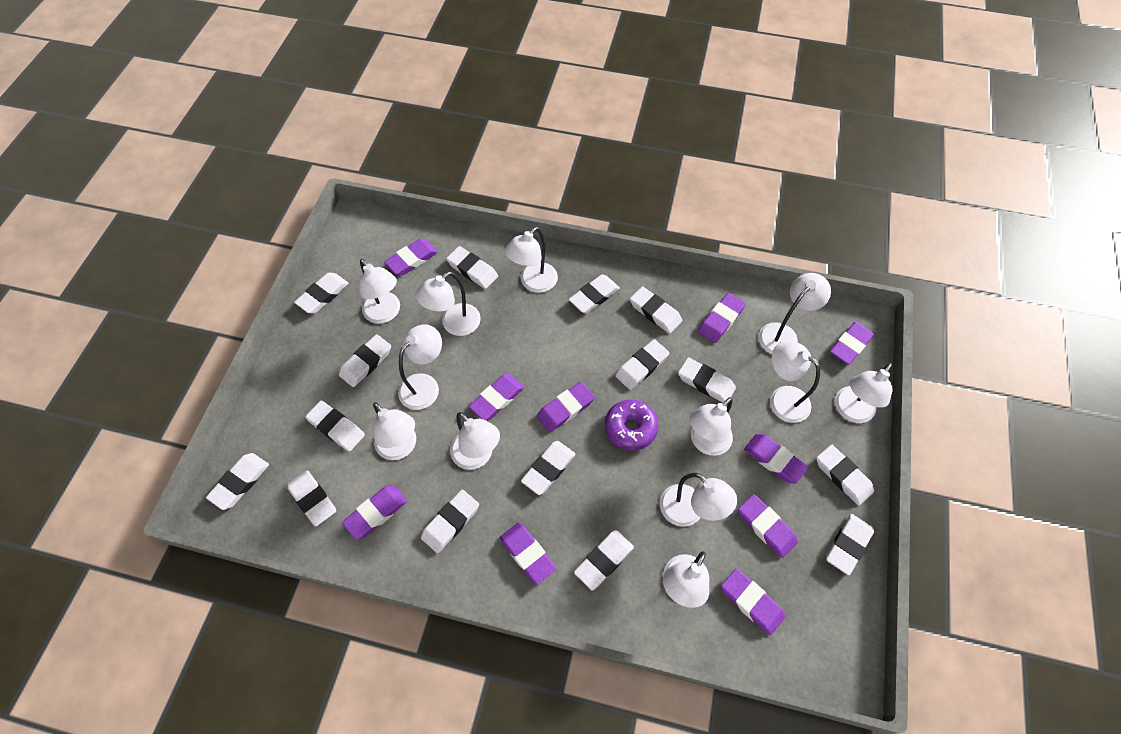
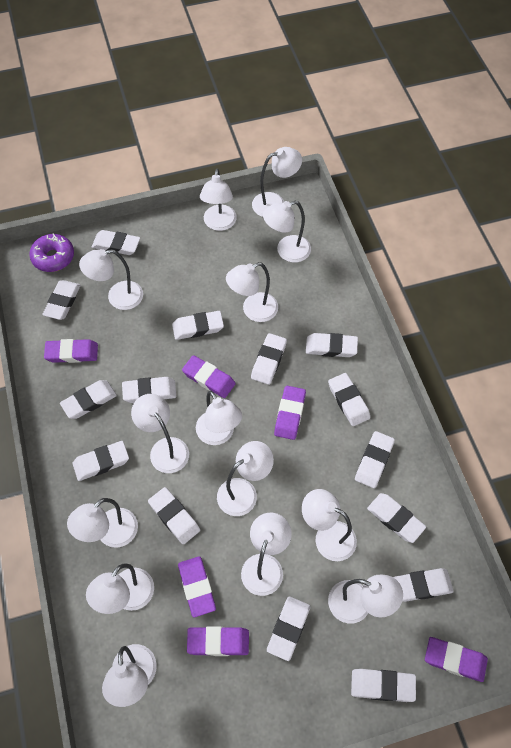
purple eraser: [342,485,407,540] [384,239,438,275] [469,374,524,420] [500,523,556,585] [537,382,595,432] [698,293,746,343] [721,568,785,635] [738,494,798,558] [744,434,808,484] [830,322,874,365] = 10 -> [44,339,98,363] [178,556,216,618] [182,355,236,398] [187,626,249,656] [274,386,306,440] [425,637,488,682] = 6
white lamp: [359,259,400,324] [373,402,416,460] [398,324,442,410] [416,272,481,336] [450,412,500,470] [505,227,558,293] [660,473,737,527] [663,551,710,608] [690,397,733,456] [759,273,831,354] [770,341,820,423] [835,363,892,423] = 12 -> [67,498,138,548] [79,249,143,310] [86,563,154,614] [102,644,157,707] [131,394,189,473] [196,391,242,445] [200,169,237,231] [217,441,274,516] [226,262,278,322] [241,513,292,596] [252,147,302,217] [263,201,311,262] [302,489,357,561] [328,575,403,624] = 14

